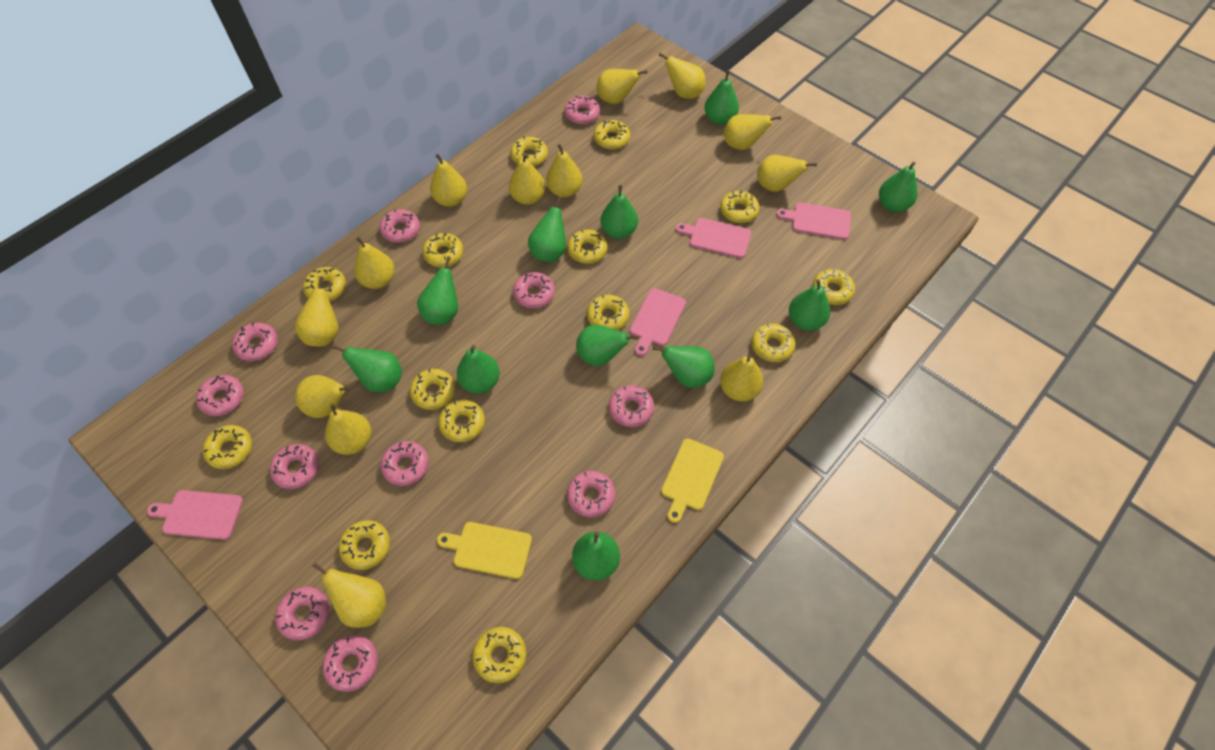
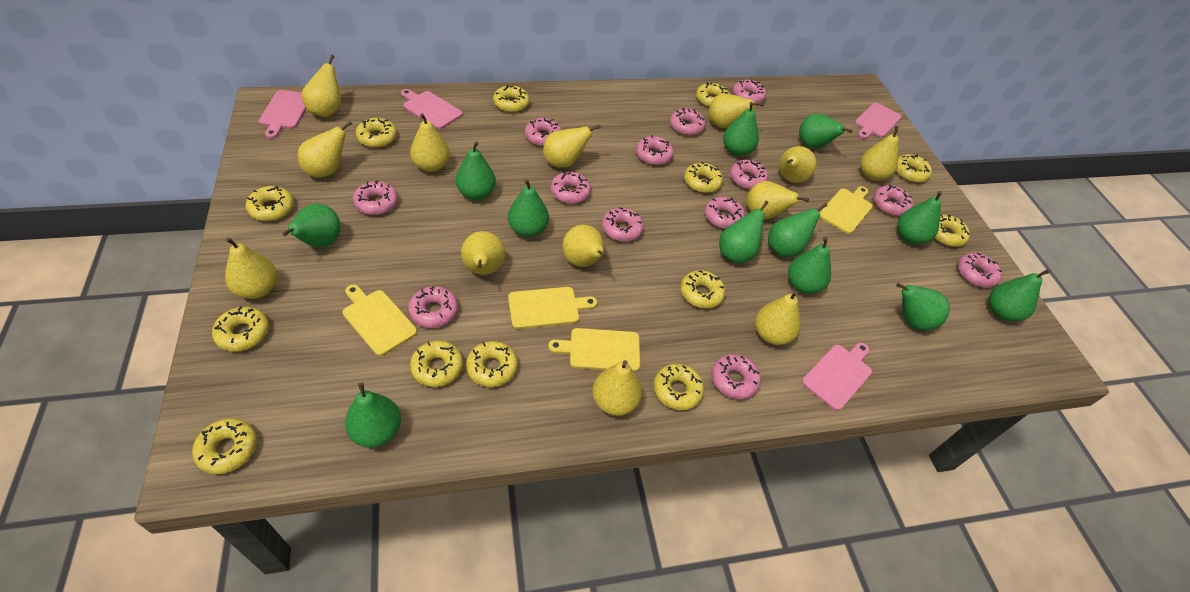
green pear: [331,345,402,392] [417,256,458,325] [457,345,500,394] [528,196,566,262] [572,532,620,580] [576,325,639,366] [601,185,638,239] [653,346,715,388] [704,70,739,125] [789,279,830,331] [879,162,918,212] = 11 -> [282,204,341,247] [345,383,401,448] [456,141,496,200] [508,179,549,237] [719,200,769,264] [723,102,759,156] [768,203,828,257] [788,237,831,294] [799,113,852,149] [896,283,950,330] [898,191,942,244] [989,269,1050,322] = 12
pink donut: [196,375,244,416] [232,322,278,361] [270,444,319,489] [275,587,329,640] [323,635,378,692] [380,209,420,243] [381,441,429,486] [513,272,555,308] [564,96,600,124] [567,471,615,518] [609,385,654,427] = 11 -> [353,181,398,215] [408,286,458,328] [525,118,562,146] [550,172,591,204] [602,207,644,242] [636,135,674,165] [670,108,706,136] [705,197,745,229] [711,354,761,399] [730,160,768,189] [733,80,766,103] [874,185,913,216] [958,253,1002,287] = 13
yellow cutting board: [437,522,532,579] [661,439,724,523] = 2 -> [342,285,417,356] [508,287,597,329] [548,328,640,372] [820,186,873,234] = 4
yellow donut: [203,425,252,469] [303,267,346,302] [339,520,390,570] [410,369,455,410] [422,233,463,267] [438,399,485,442] [473,627,526,683] [510,137,548,166] [567,229,608,264] [587,295,629,330] [594,120,630,150] [720,191,759,223] [751,323,795,362] [813,269,855,305] = 14 -> [192,418,257,474] [212,306,269,352] [246,186,294,221] [356,118,397,148] [410,341,463,387] [466,341,518,387] [493,85,530,112] [654,364,704,410] [680,270,725,308] [684,162,723,193] [696,82,730,107] [896,154,932,183] [934,215,970,247] = 13

